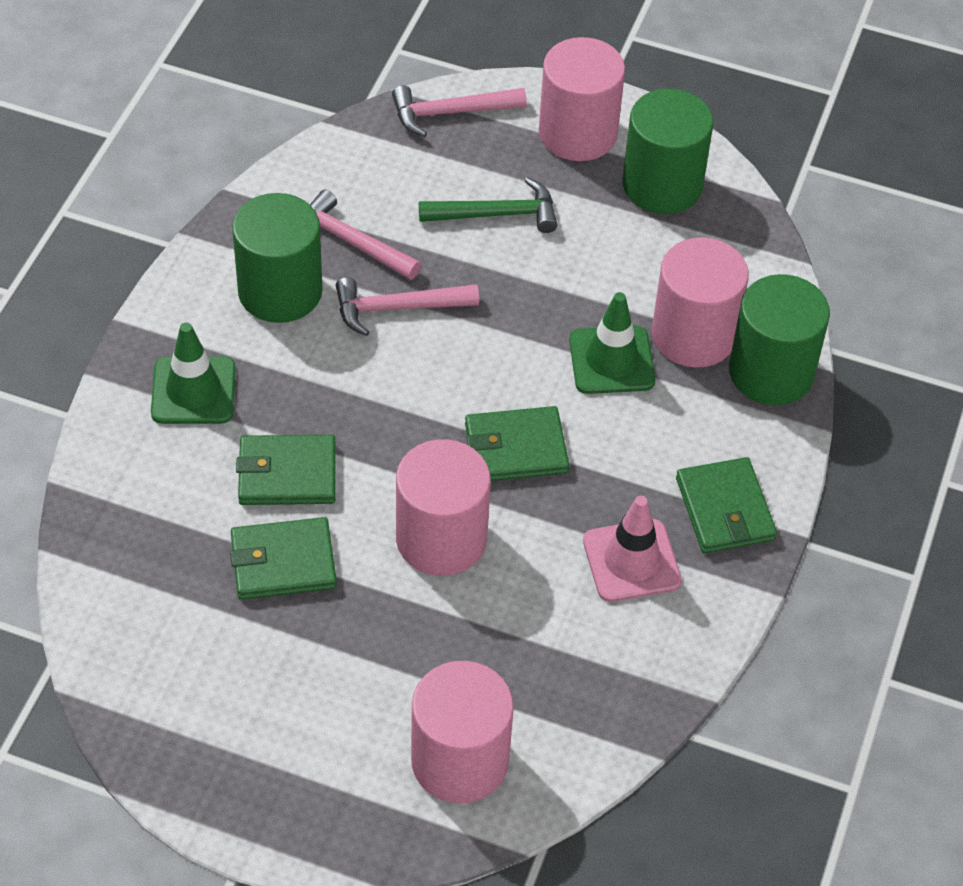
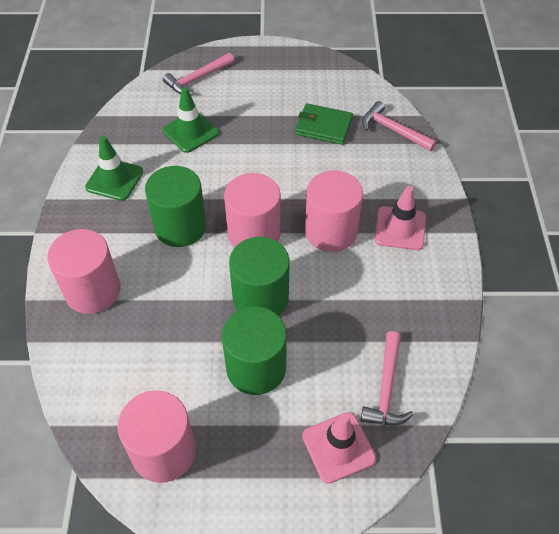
green hammer: [419,177,557,233] = 1 -> none = 0
green wallet: [230,517,337,600] [236,435,336,505] [465,406,569,481] [676,457,777,554] = 4 -> [295,103,353,145] = 1
pink traffic cone: [583,496,682,602] = 1 -> [302,412,376,484] [375,186,426,250] = 2

